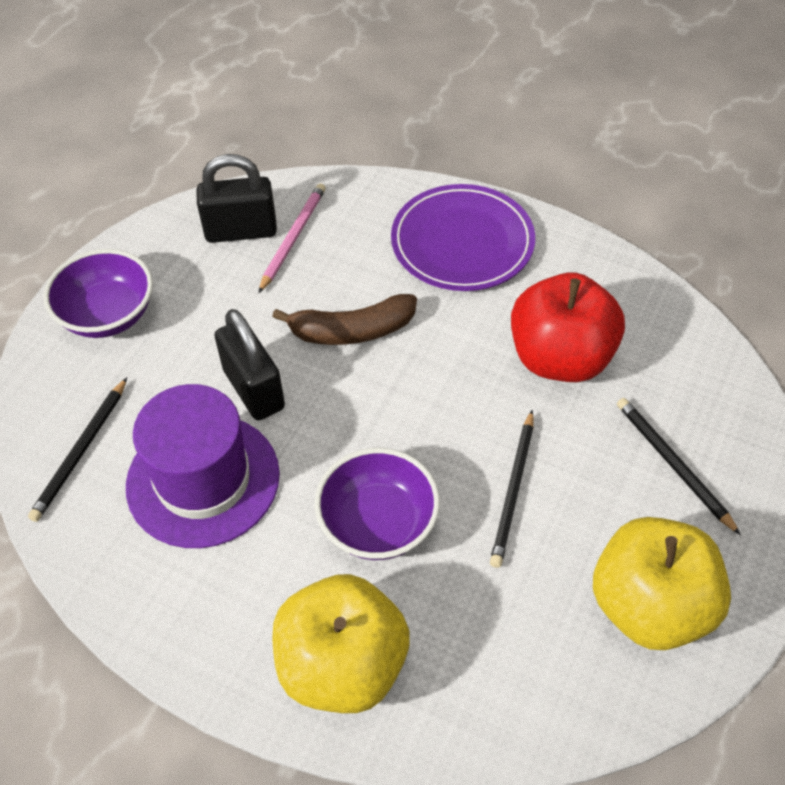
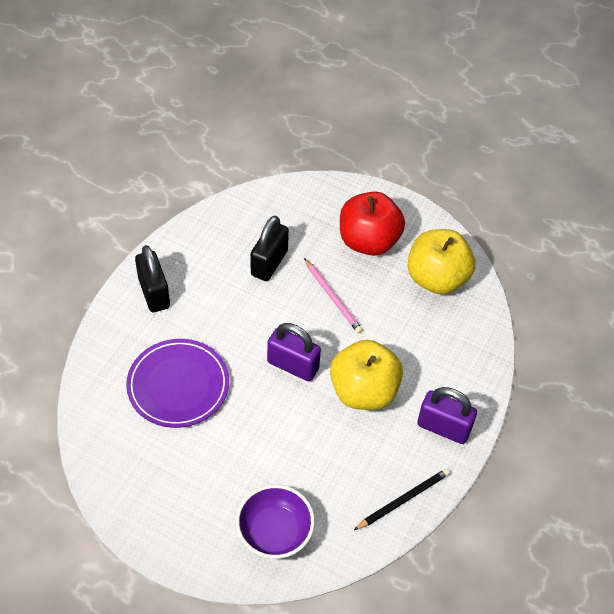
black pencil: [28,378,127,522] [490,410,534,568] [617,398,741,535] = 3 -> [354,468,450,530] = 1
brown banana: [272,294,417,345] = 1 -> none = 0
purple bowl: [44,249,153,338] [315,448,440,560] = 2 -> [236,484,315,559] = 1
purple hat: [126,384,280,548] = 1 -> none = 0
purple padlock: none = 0 -> [267,323,321,381] [417,387,477,444] = 2

